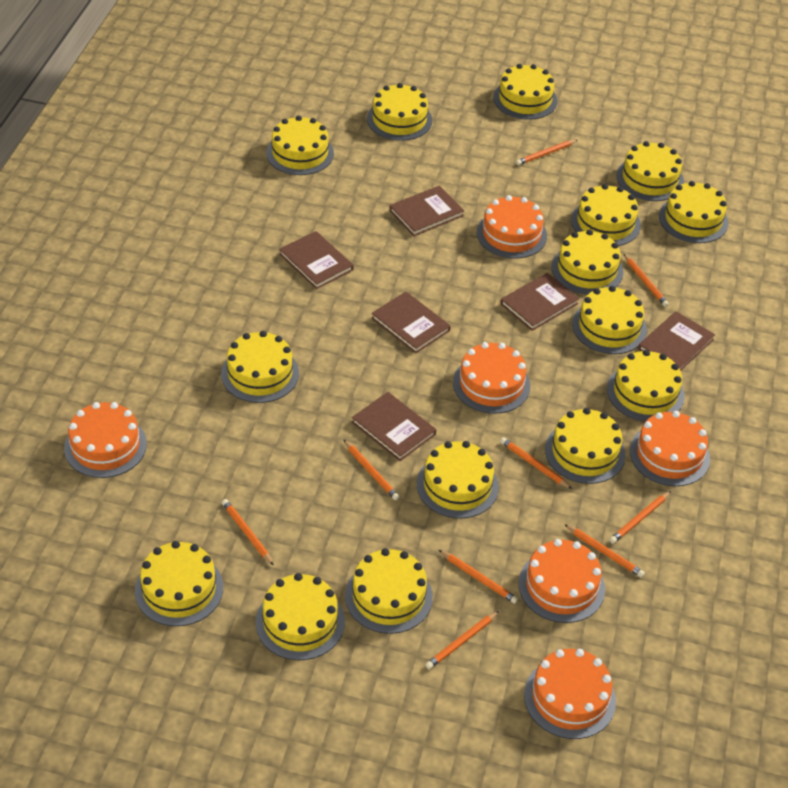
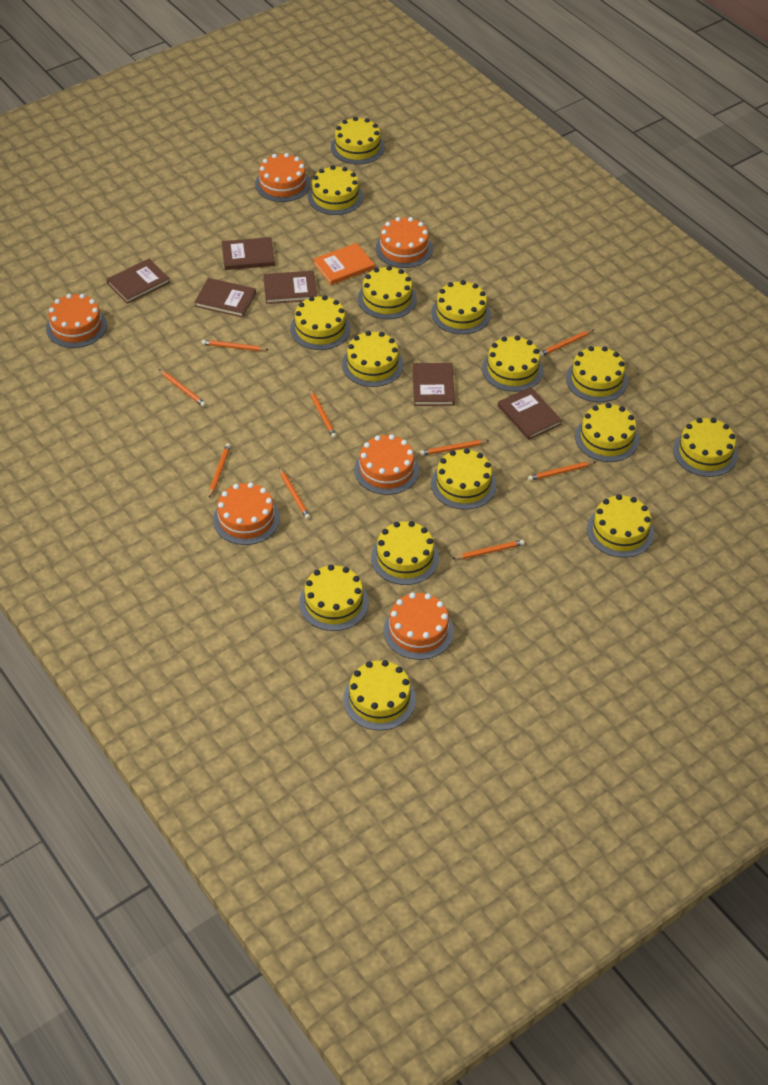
orange book: none = 0 -> [313,243,375,285] = 1

